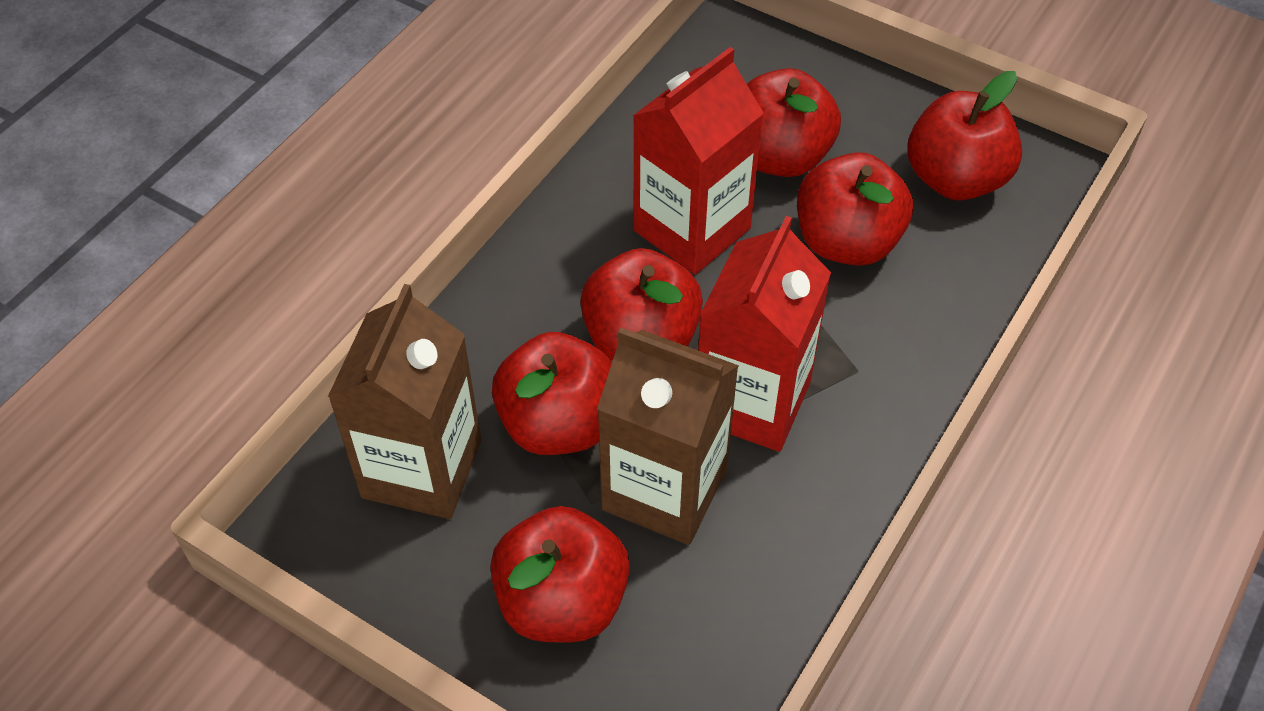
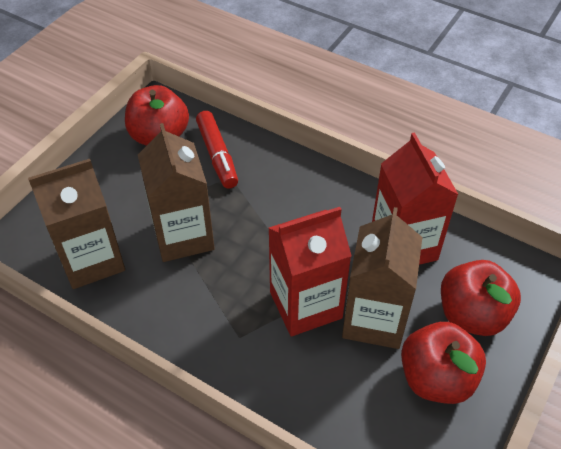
brown carton: [328,284,481,519] [597,328,739,545] = 2 -> [28,159,125,289] [138,123,215,262] [342,207,422,349] = 3
red apple: [490,506,630,642] [492,332,612,455] [580,248,703,361] [747,68,841,177] [797,152,913,266] [908,71,1022,200] = 6 -> [125,85,189,146] [401,322,486,404] [441,260,521,336] = 3
red marker: none = 0 -> [196,111,238,189] = 1

